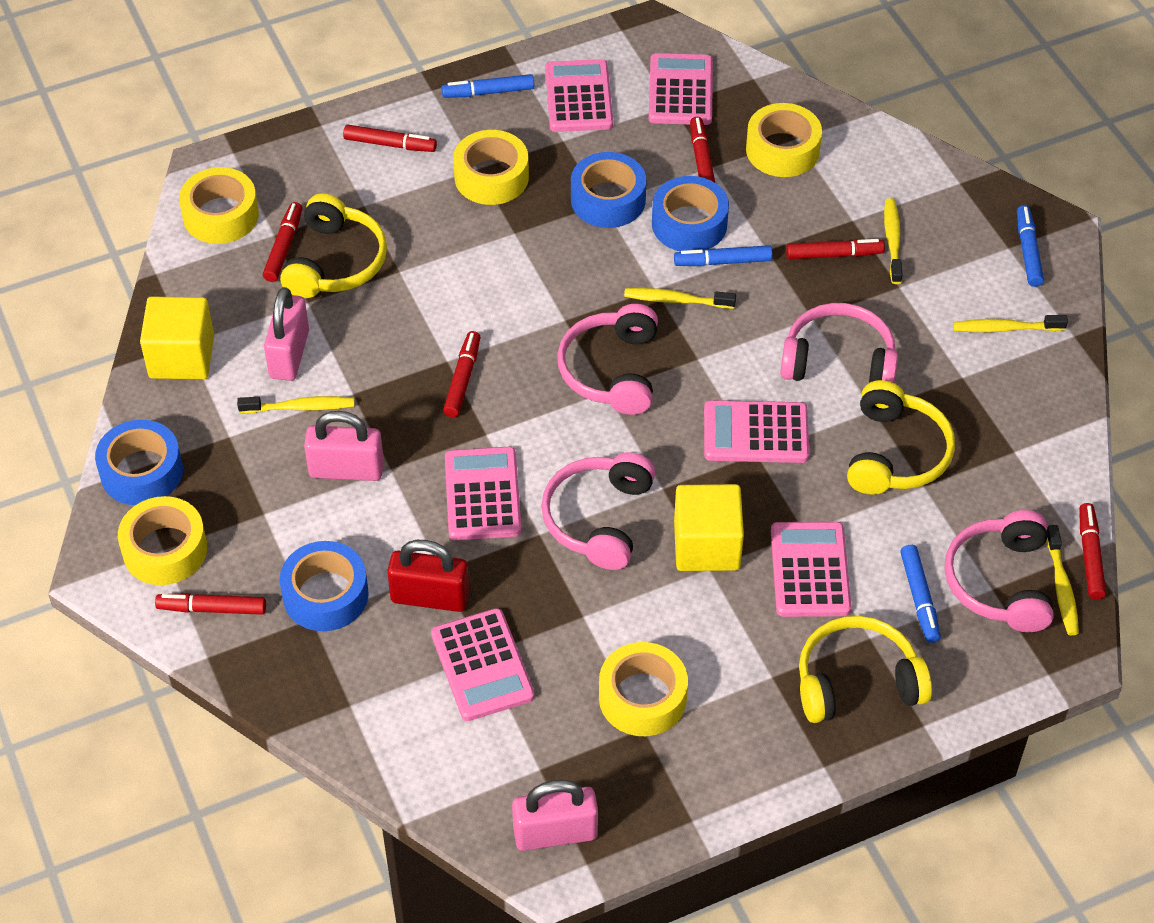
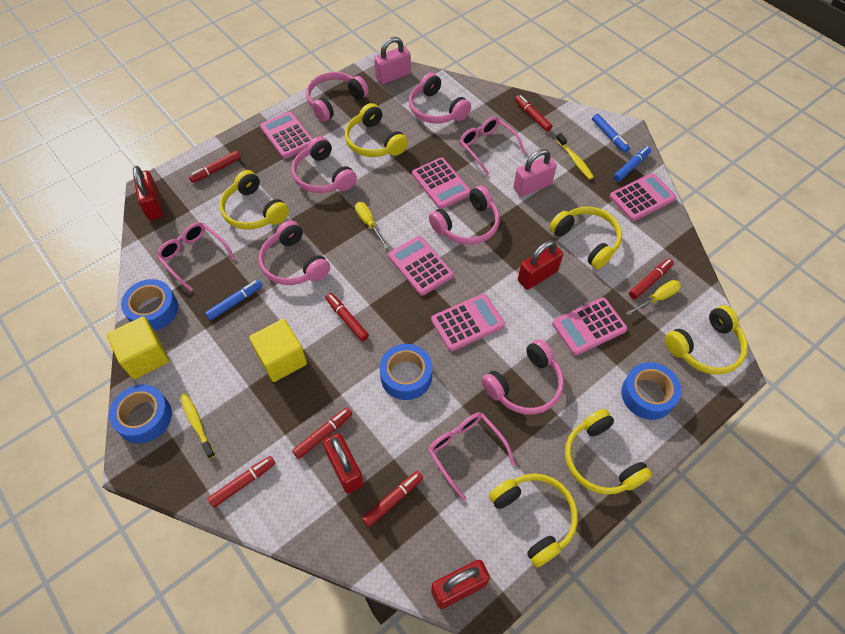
blue marker: [442,74,534,98] [674,245,773,266] [900,545,941,643] [1017,205,1044,287] = 4 -> [205,280,262,321] [592,114,630,153] [613,146,651,182] = 3
pink glasses: none = 0 -> [156,222,235,291] [428,412,515,501] [459,117,525,175] = 3
pink headphones: [541,452,655,570] [557,304,658,415] [780,303,898,383] [944,510,1054,632] = 4 -> [259,220,330,285] [291,136,357,193] [306,72,369,122] [409,73,471,124] [429,185,500,245] [482,339,564,414] = 6
pink padlock: [264,287,309,381] [304,411,384,481] [512,780,598,851] = 3 -> [374,37,411,84] [513,149,557,197] = 2
red padlock: [387,540,469,612] = 1 -> [133,166,163,220] [323,433,364,494] [431,560,490,609] [518,240,563,290] = 4
yellow headphones: [280,193,387,298] [799,616,932,723] [847,380,955,495] = 3 -> [219,170,289,230] [345,103,408,157] [489,473,578,567] [549,207,622,269] [565,409,652,495] [665,305,748,375] = 6
yellow screwdriver: none = 0 -> [355,202,389,249] [626,280,681,316] = 2
yellow tape: [118,496,207,585] [179,167,259,244] [453,130,529,205] [599,642,688,736] [746,103,822,177] = 5 -> none = 0
yellow toothbrush: [237,396,354,414] [624,288,736,309] [884,198,903,284] [953,315,1068,332] [1046,525,1079,635] = 5 -> [180,393,215,459] [556,133,594,180] = 2

